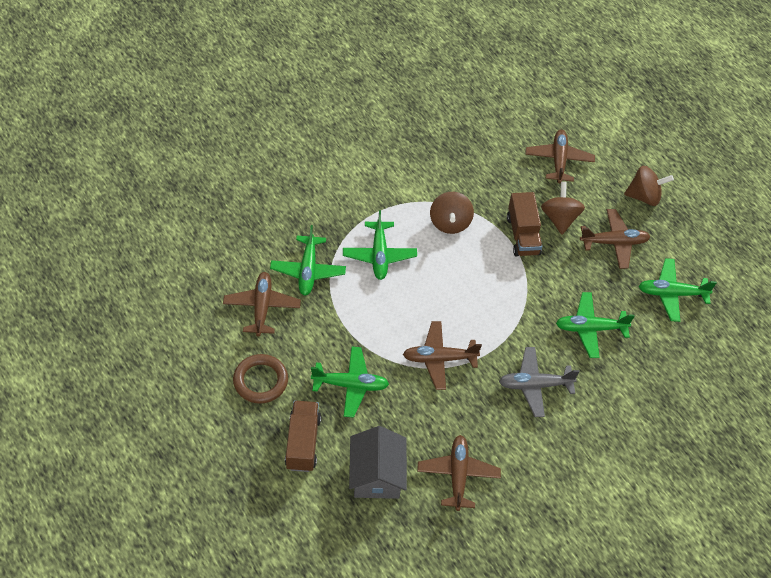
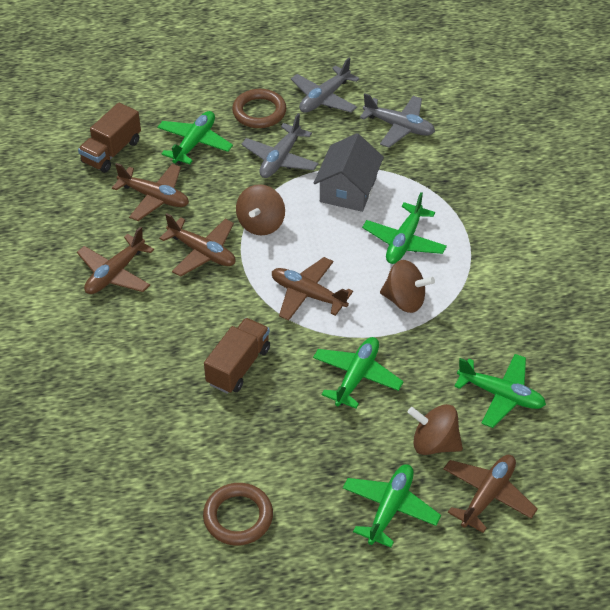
brown ring: [233,354,288,404] = 1 -> [203,483,273,545] [232,89,286,128] = 2
grey plane: [499,347,579,417] = 1 -> [241,113,318,178] [291,58,359,113] [360,93,435,148] = 3

